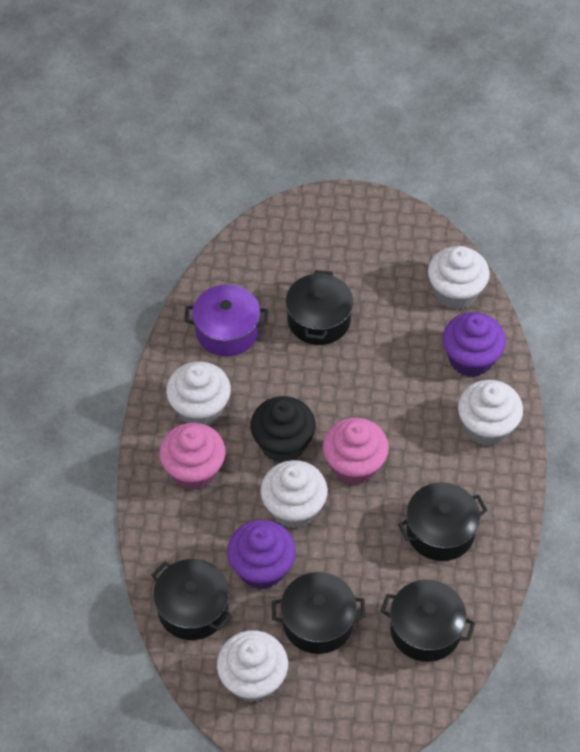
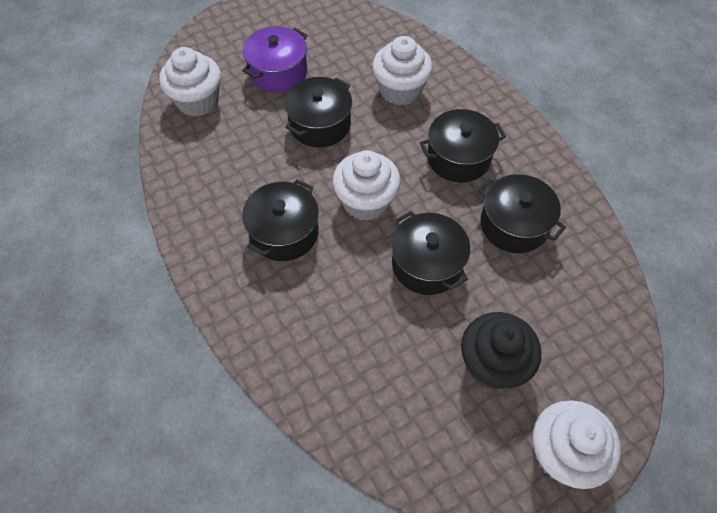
pink cupcake: [159,423,226,490] [323,418,389,485] = 2 -> none = 0
purple cupcake: [227,520,296,589] [443,312,506,377] = 2 -> none = 0
white cupcake: [166,361,231,425] [217,630,288,702] [261,460,328,529] [428,246,490,310] [458,380,523,446] = 5 -> [159,47,221,117] [333,150,401,221] [372,36,433,106] [533,400,621,489] = 4

